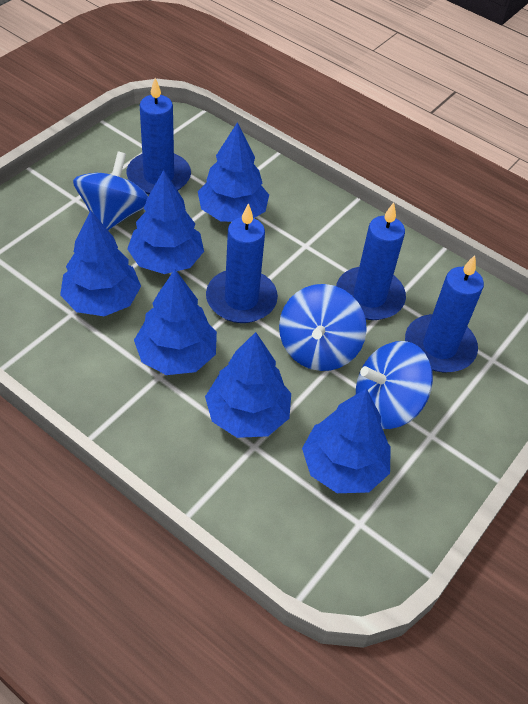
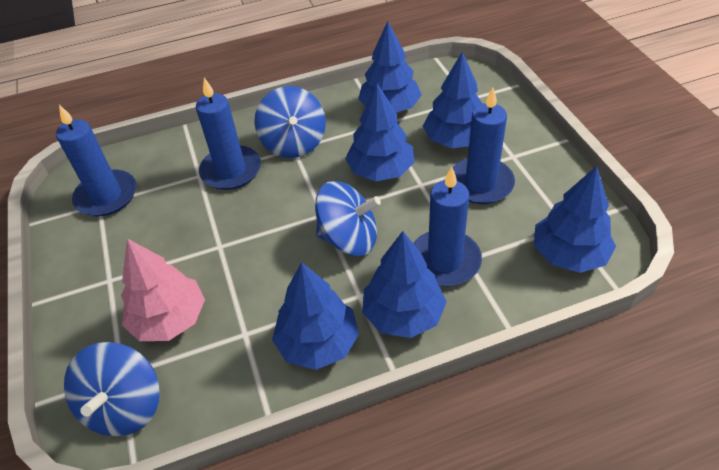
pink tree: none = 0 -> [121,238,205,341] = 1

